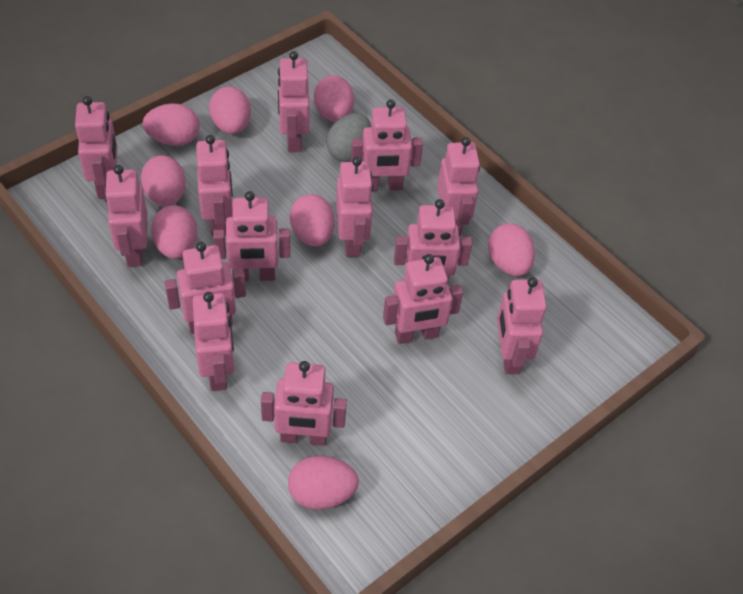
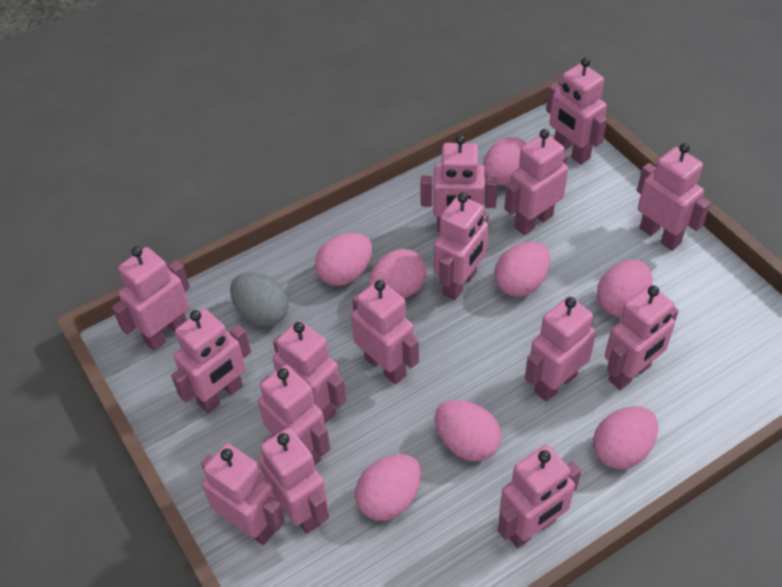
pink robot: [75,96,118,199] [105,165,147,267] [165,242,246,334] [192,292,234,391] [196,135,233,236] [213,191,290,281] [261,361,347,446] [278,51,310,152] [336,157,373,257] [351,100,423,191] [383,254,463,344] [394,199,472,284] [437,137,480,236] [497,277,546,374] = 14 -> [112,246,190,351] [171,309,251,413] [201,443,285,545] [258,365,330,465] [258,428,329,534] [273,321,346,424] [351,280,419,385] [421,135,498,232] [434,193,489,300] [498,445,581,548] [504,129,568,235] [525,296,596,402] [546,58,607,165] [605,285,679,390] [637,143,710,251] = 15

